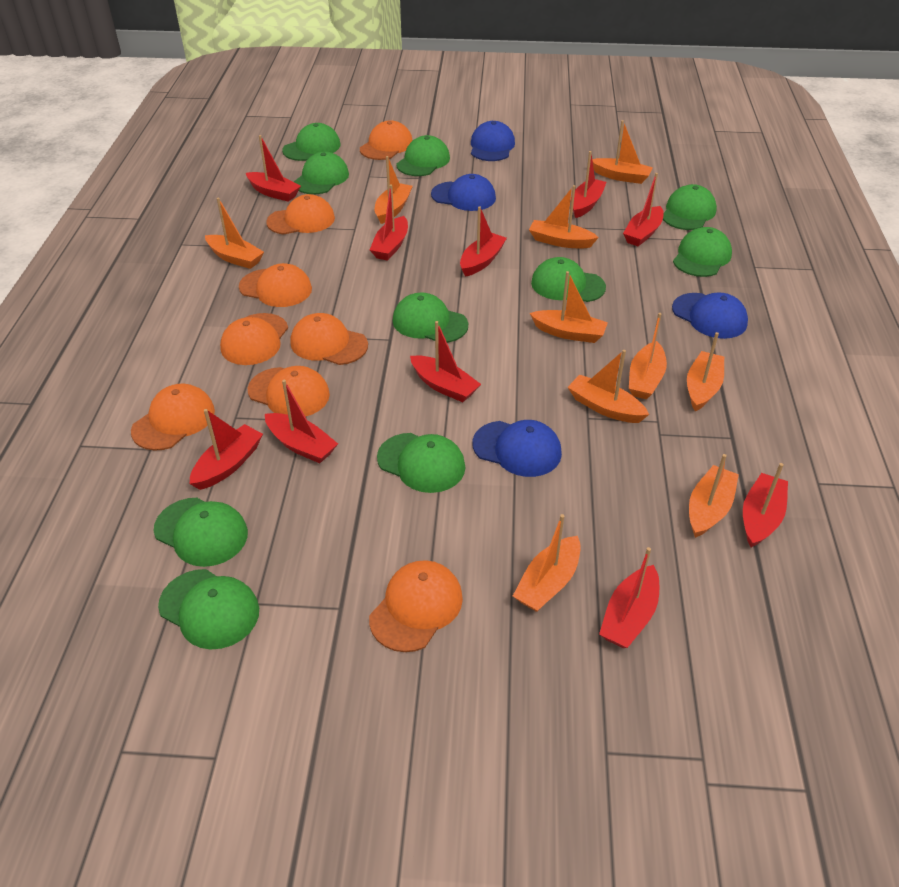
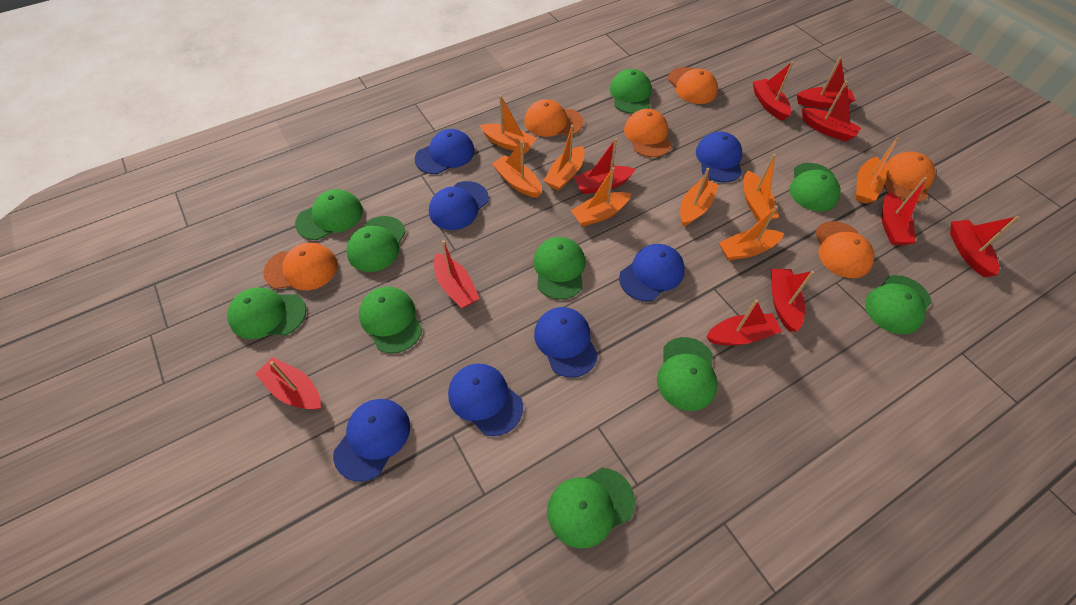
blue cap: [431,174,496,211] [471,121,515,161] [472,420,562,477] [672,293,748,339] = 4 -> [333,399,410,482] [415,129,475,174] [429,181,489,230] [448,363,523,436] [534,307,598,378] [619,244,685,301] [696,131,742,183] = 7
orange boat: [205,198,264,269] [375,156,413,224] [513,514,581,612] [529,185,599,248] [530,271,608,343] [568,350,649,423] [592,120,653,184] [629,313,667,400] [687,332,724,411] [689,454,739,538] = 10 -> [480,95,537,154] [492,141,542,198] [544,125,585,191] [571,167,631,226] [680,168,719,226] [719,205,784,261] [744,154,779,222] [856,137,899,204] = 8
orange cap: [131,384,215,451] [220,313,288,365] [239,263,312,307] [248,366,330,417] [266,194,335,235] [290,313,368,365] [360,120,412,160] [369,560,463,652] = 8 -> [263,243,338,290] [524,99,584,137] [624,109,672,157] [668,67,718,104] [815,221,875,278] [884,151,935,203] = 6

